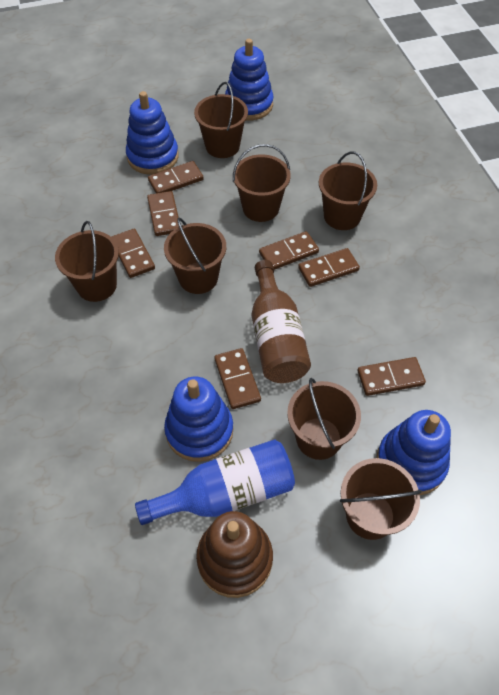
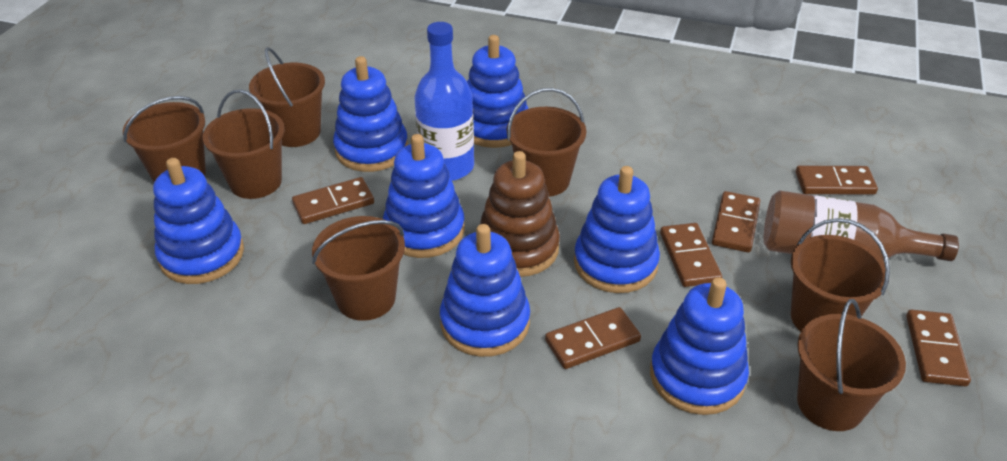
blue stacking toy: [126,91,179,175] [164,377,233,462] [225,39,274,121] [377,410,451,495] = 4 -> [153,158,244,284] [333,56,408,172] [383,134,465,258] [440,224,530,357] [467,35,528,148] [574,166,660,293] [650,277,749,415] = 7
brown domino: [111,229,155,278] [147,191,179,236] [148,161,204,193] [214,348,261,409] [259,231,319,270] [298,248,360,287] [357,357,426,396] = 7 -> [292,177,374,224] [545,307,641,369] [660,223,722,287] [712,191,760,253] [796,166,878,195] [906,310,971,386] = 6

